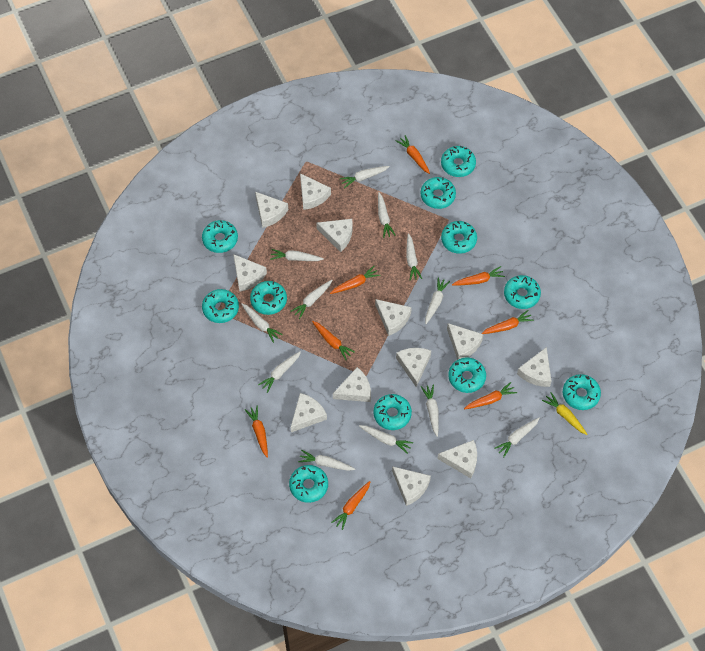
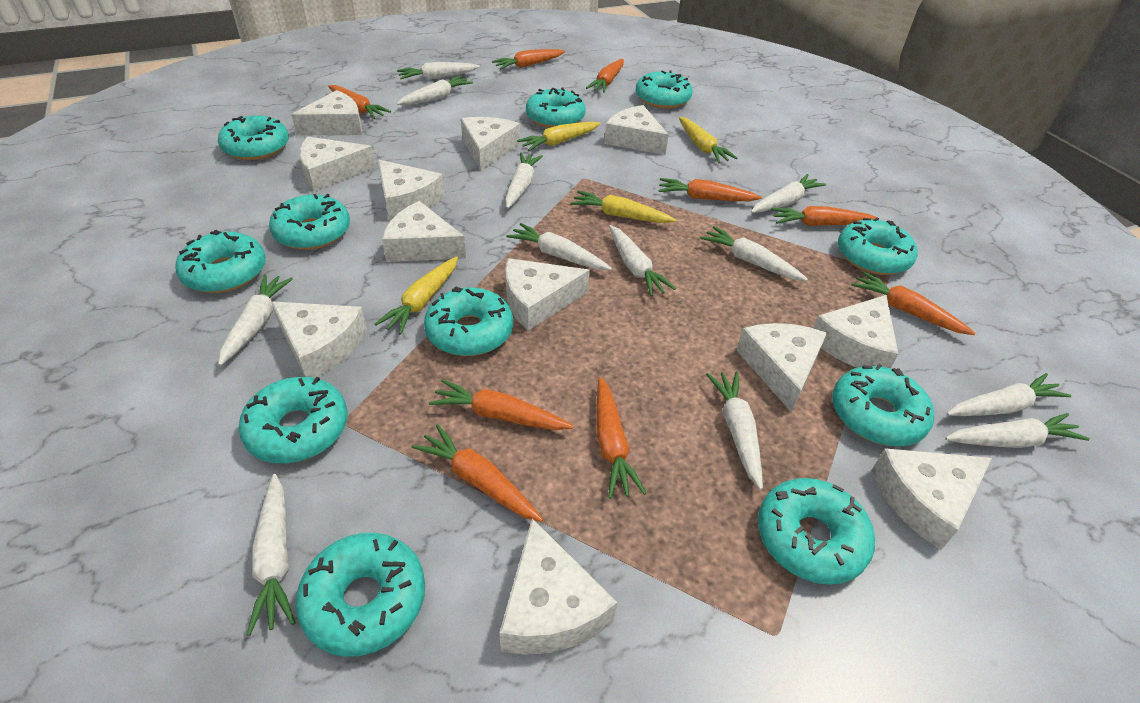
orange carrot: [245,406,268,458] [312,321,355,360] [330,266,380,294] [331,481,370,530] [395,135,430,174] [452,266,505,286] [464,382,517,409] [481,310,534,334] = 8 -> [328,85,391,119] [412,424,543,522] [429,379,574,430] [492,49,565,69] [586,59,624,93] [597,377,647,499] [658,178,762,201] [771,206,877,226] [851,271,976,335] = 9
yellow carrot: [542,392,587,435] = 1 -> [375,256,458,335] [517,122,600,151] [571,191,676,223] [679,117,737,163] = 4

